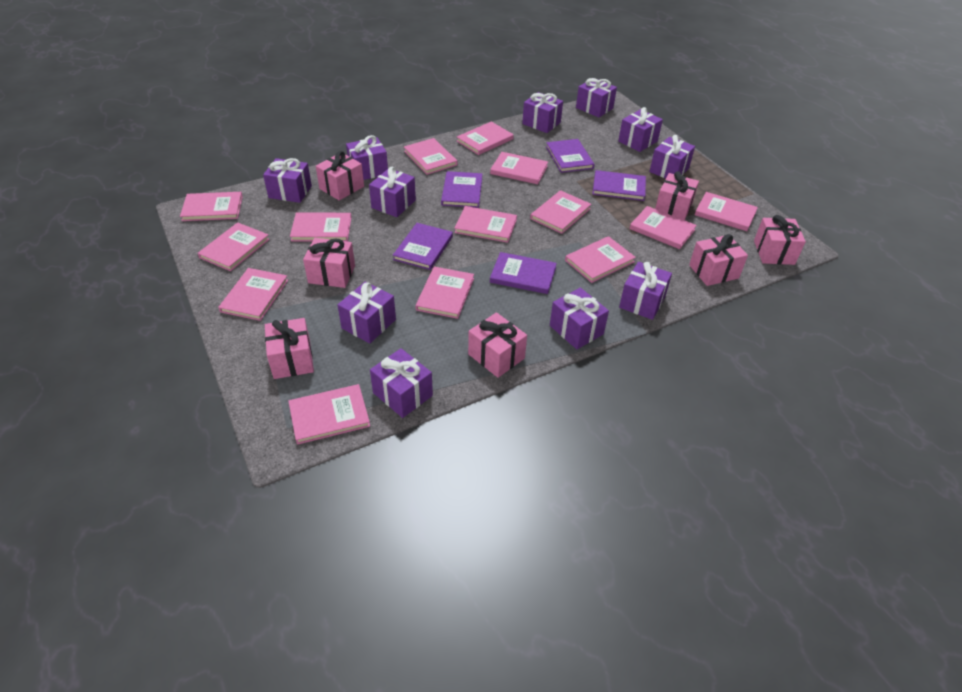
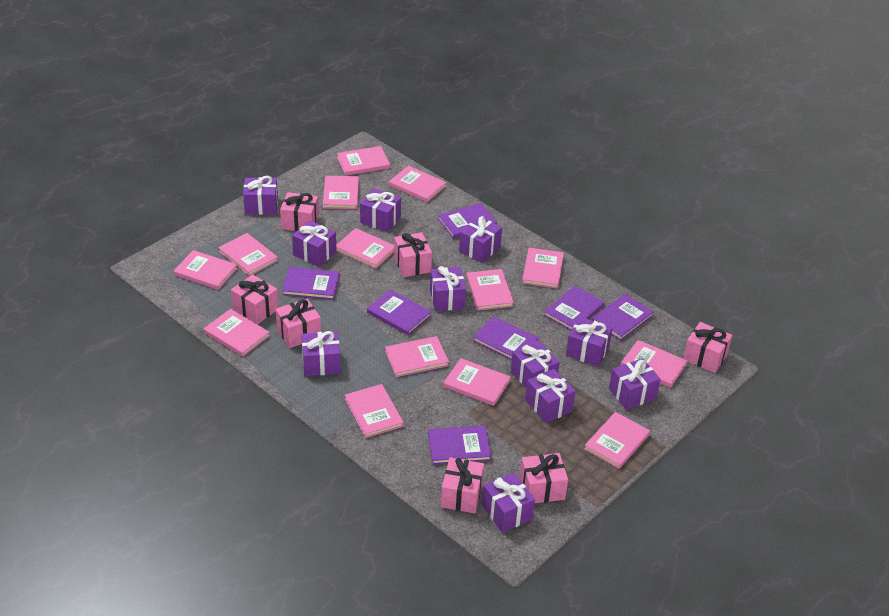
purple book: [393,223,453,270] [441,171,482,208] [490,252,557,294] [546,139,595,173] [592,170,646,201] = 5 -> [282,267,340,300] [367,289,431,335] [428,426,492,465] [438,203,497,239] [473,316,539,360] [544,286,605,331] [592,294,654,340] = 7

